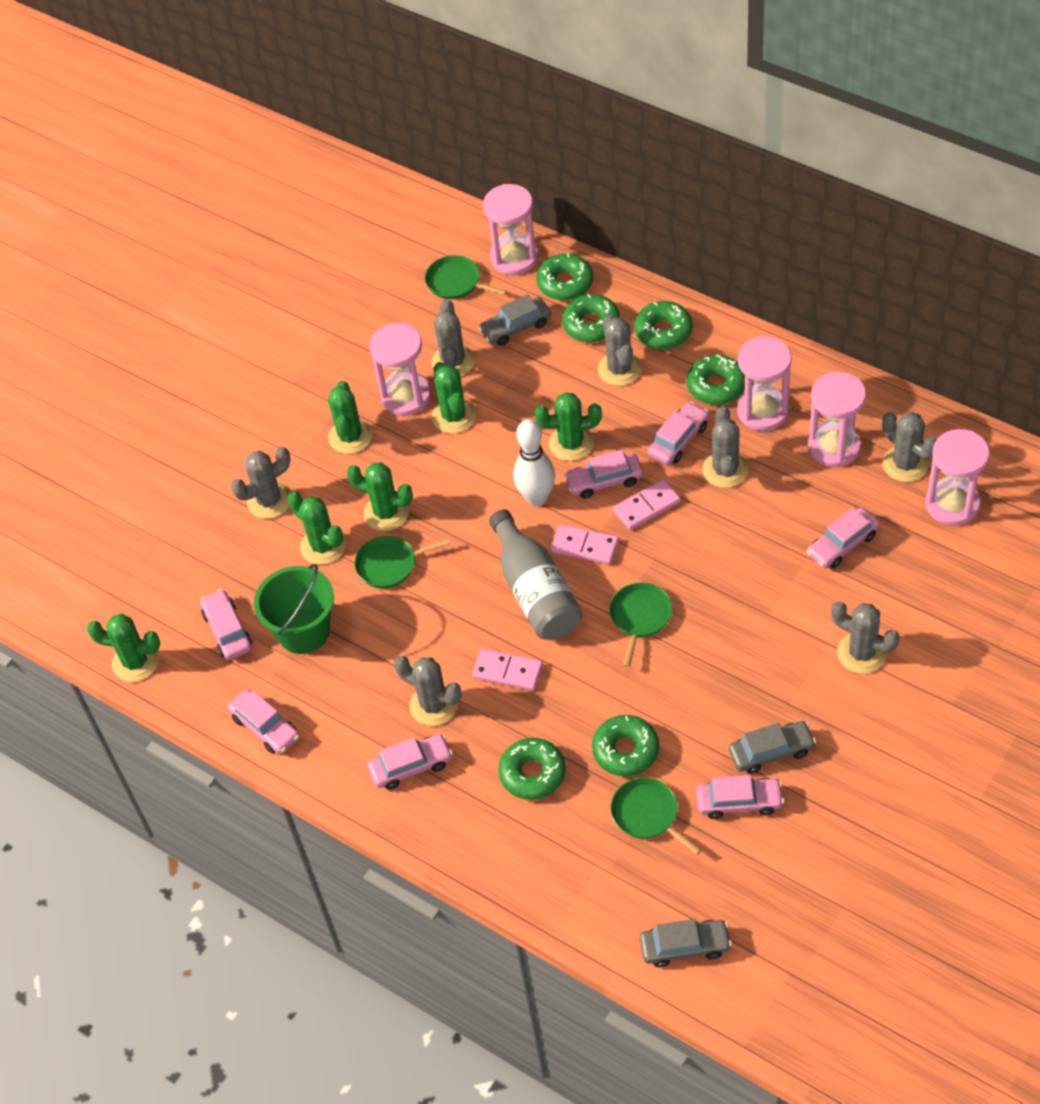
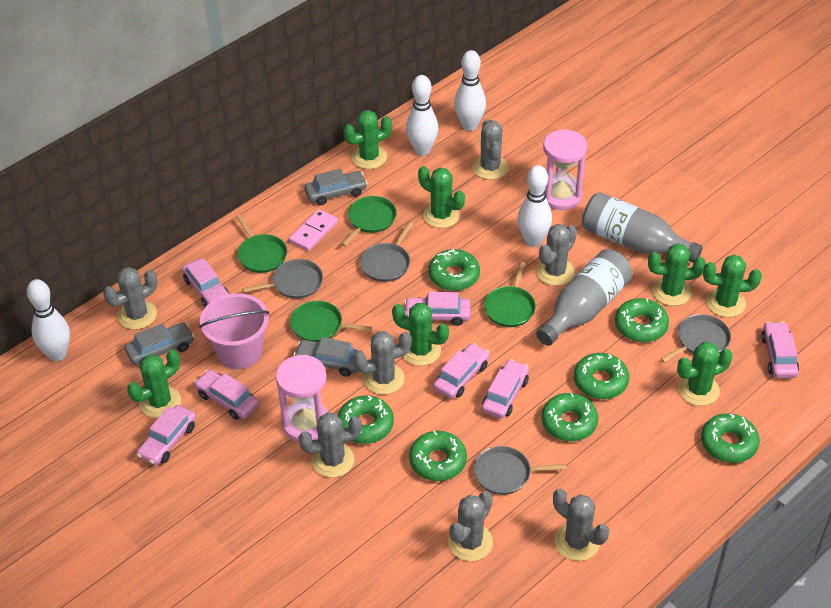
green bucket: [254,564,334,654] = 1 -> none = 0
green cactus: [87,614,160,682] [287,491,346,565] [328,381,372,454] [346,462,413,531] [432,362,476,434] [535,392,602,461] = 6 -> [127,349,181,418] [343,110,392,169] [392,303,449,366] [418,166,465,228] [648,243,706,306] [677,342,733,406] [703,255,762,317] = 7
green donut: [498,738,566,800] [537,253,593,300] [562,294,620,342] [592,715,659,776] [634,301,693,350] [687,354,745,405] = 6 -> [338,395,394,444] [409,431,467,481] [428,249,480,291] [541,393,598,441] [574,353,629,399] [615,298,669,342] [701,413,760,463] = 7
grey bottle: [489,509,582,640] = 1 -> [536,249,632,346] [582,192,703,262] = 2
grey pan: none = 0 -> [242,259,323,299] [360,222,413,282] [474,446,566,495] [661,314,731,363] = 4
pink bucket: none = 0 -> [199,293,269,369] = 1
pink domino: [472,649,543,691] [551,524,619,564] [613,479,681,530] = 3 -> [289,209,338,251] = 1
pink hourglass: [370,323,431,416] [483,184,538,275] [737,336,792,431] [808,372,866,467] [925,429,990,526] = 5 -> [276,355,328,442] [543,129,587,210] = 2
white bowling pin: [513,419,555,506] = 1 -> [27,279,70,361] [406,75,438,156] [454,50,486,131] [518,165,552,247] = 4

